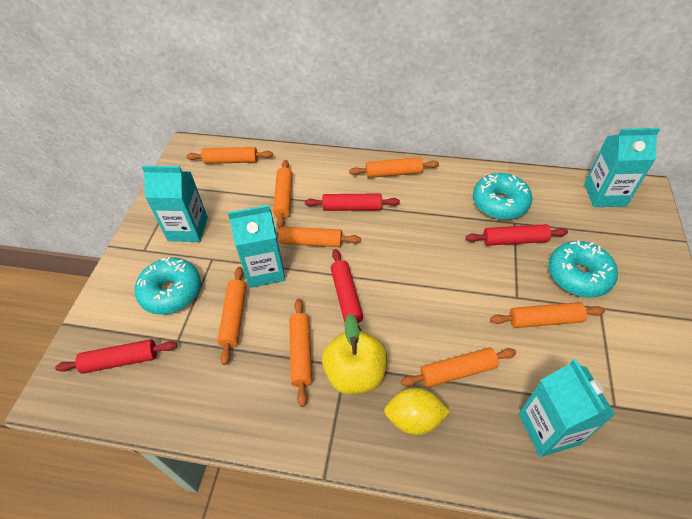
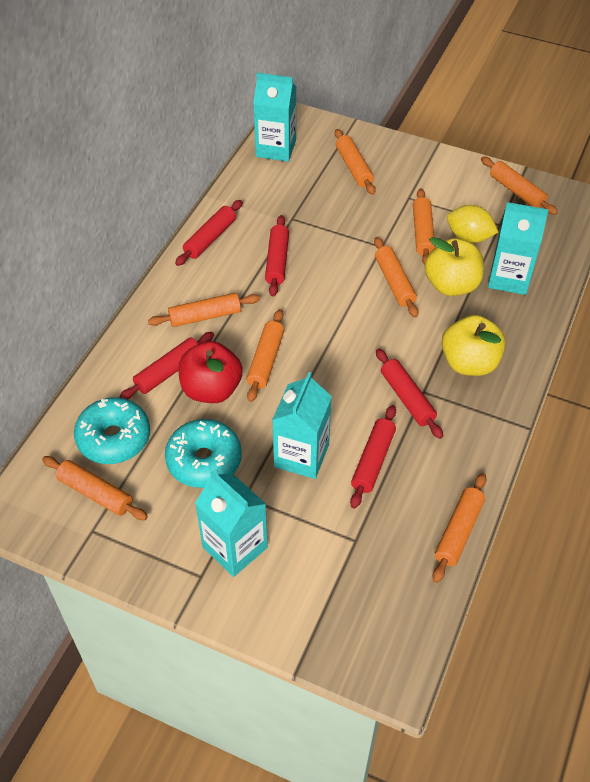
red apple: none = 0 -> [178,341,243,403] = 1
red rolling pin: [55,339,177,374] [305,193,400,211] [331,249,363,331] [466,224,568,246] = 4 -> [119,332,214,399] [175,200,243,266] [265,215,289,296] [350,405,396,509] [376,348,443,439] = 5
turquoise donut: [135,257,201,315] [473,173,532,220] [548,240,618,298] = 3 -> [74,397,150,464] [165,419,242,488] = 2
yellow apple: [322,314,387,394] = 1 -> [424,237,484,296] [442,315,506,376] = 2

